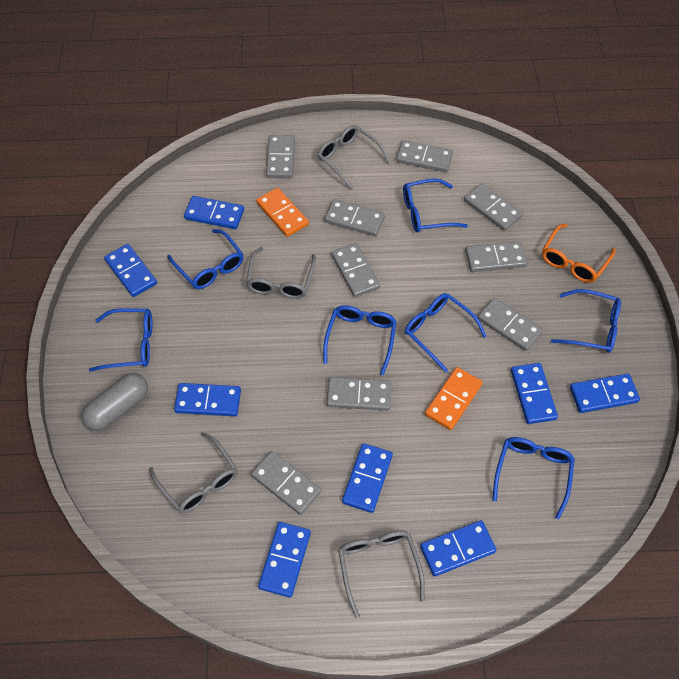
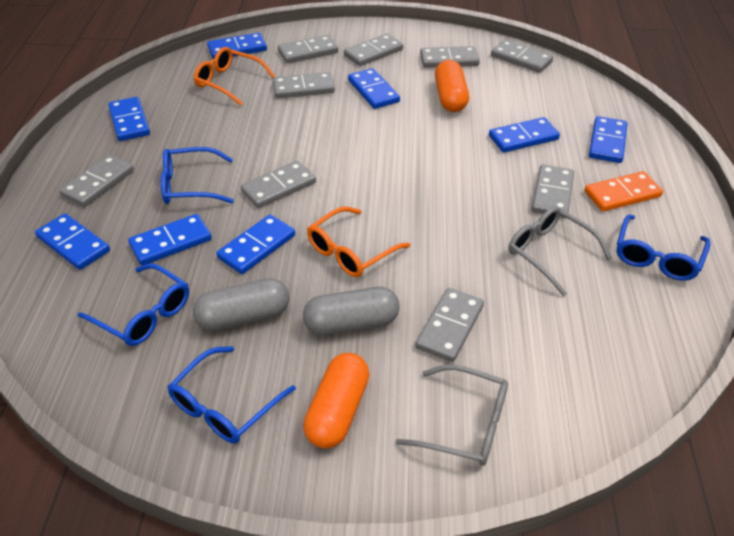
blue glasses: [89,308,153,372] [167,229,243,289] [323,305,397,375] [403,178,468,233] [405,293,487,373] [492,437,575,519] [551,289,621,353] = 7 -> [78,263,189,346] [161,147,234,204] [167,346,296,444] [617,214,710,281] = 4
grey capsule: [81,373,148,431] = 1 -> [193,278,289,331] [303,287,400,335] = 2
grey glasses: [149,432,237,513] [246,247,316,299] [318,125,390,190] [338,531,425,618] = 4 -> [395,365,508,466] [509,206,612,296] = 2
orange capsule: none = 0 -> [303,353,369,449] [435,60,469,112] = 2
orange domino: [256,188,309,237] [425,367,483,430] = 2 -> [584,171,663,212] = 1
orange glasses: [542,224,615,283] = 1 -> [194,47,276,105] [307,206,411,277] = 2

